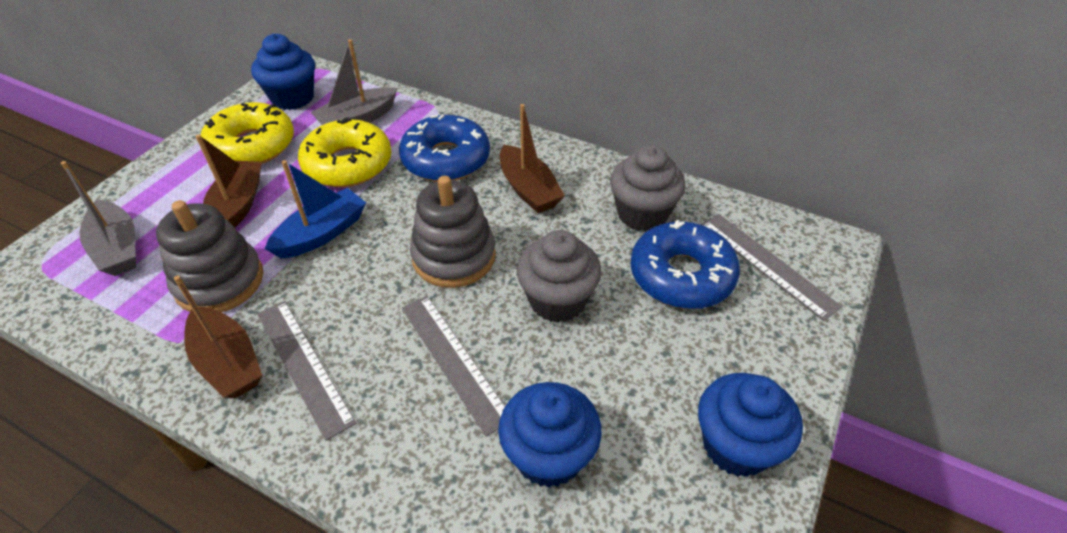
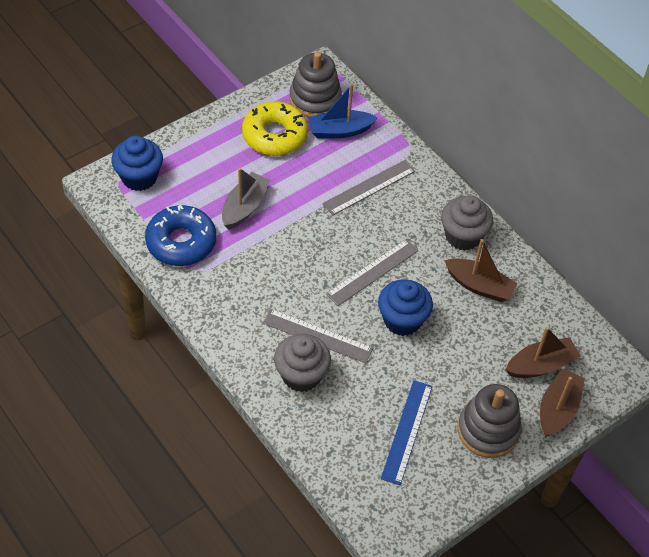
blue cupcake: [251,33,315,110] [498,382,602,488] [698,373,803,477] = 3 -> [111,135,163,191] [378,279,433,336] = 2
blue donut: [399,114,490,182] [630,220,740,309] = 2 -> [145,205,216,266] = 1
blue ruler: none = 0 -> [381,380,432,485] = 1
grey boat: [61,161,136,276] [311,39,397,125] = 2 -> [222,168,271,230] = 1
yellow donut: [201,102,294,164] [298,117,392,187] = 2 -> [242,101,308,156] = 1

